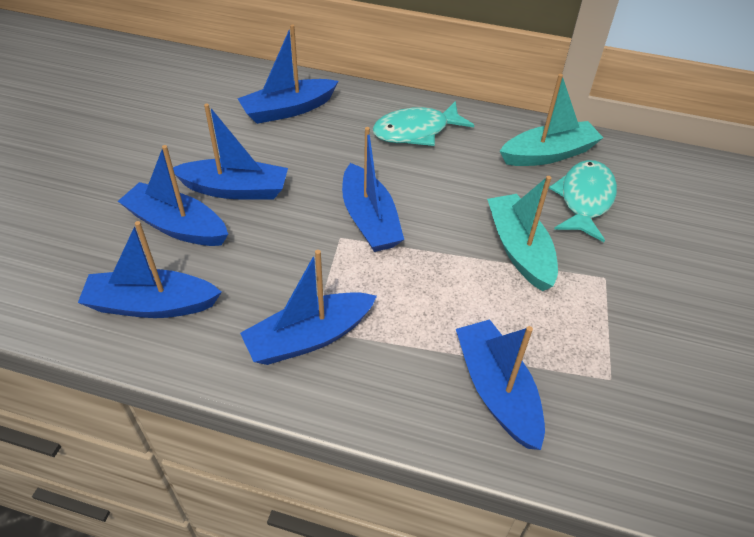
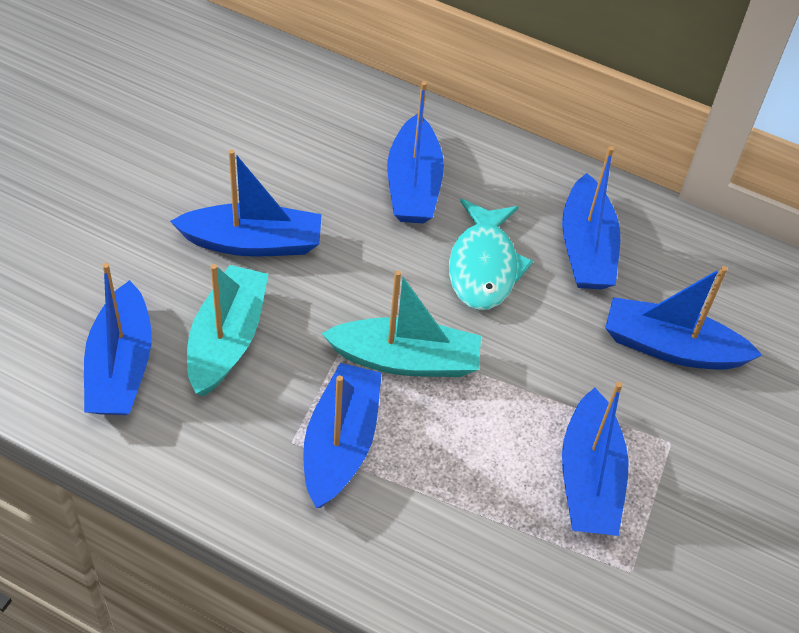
turquoise fish: [372,101,474,146] [549,160,617,242] = 2 -> [449,199,533,310] = 1

